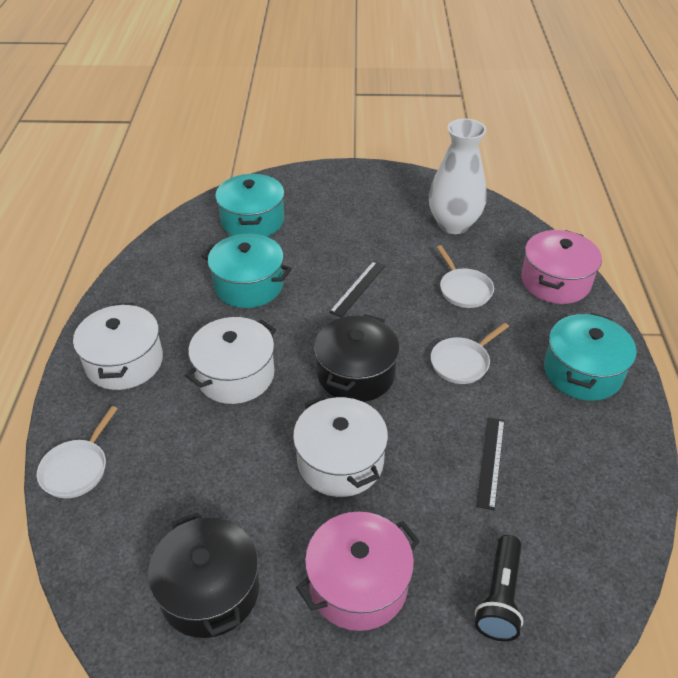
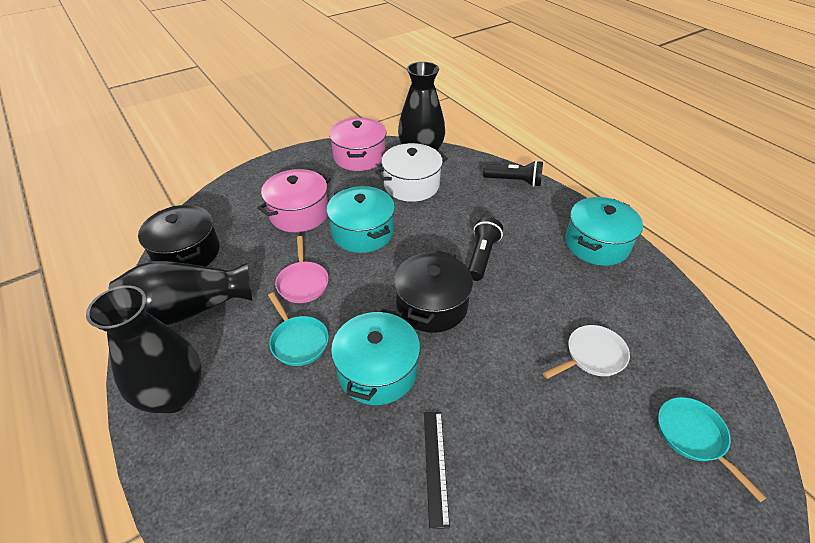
black flashlight: [475,535,523,641] = 1 -> [468,217,503,281] [483,160,543,187] = 2
black ruler: [329,261,386,318] [476,417,505,510] = 2 -> [424,412,450,529] = 1
black vase: none = 0 -> [86,285,201,413] [108,261,252,325] [398,62,445,151] = 3
pink pan: none = 0 -> [275,236,329,303] = 1
turquoise pan: none = 0 -> [268,292,329,366] [658,397,766,502] = 2
white pan: [37,406,118,498] [431,323,509,384] [436,245,494,308] = 3 -> [543,325,630,379] = 1
white pot: [73,303,163,390] [185,317,277,404] [293,395,388,497] = 3 -> [375,143,448,202] = 1
white vase: [429,119,487,234] = 1 -> none = 0

